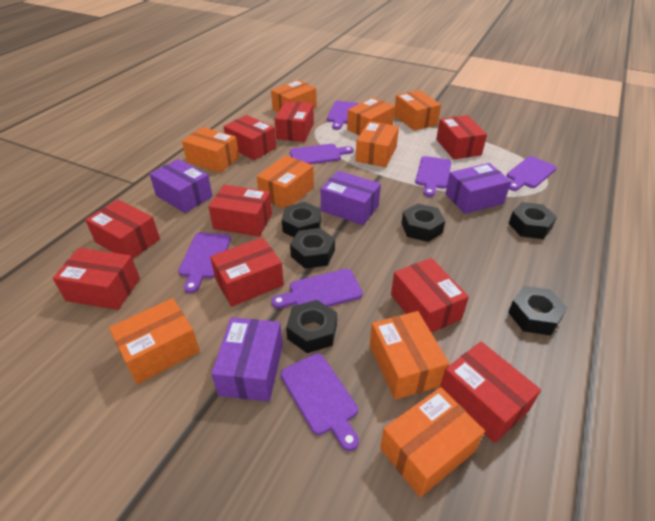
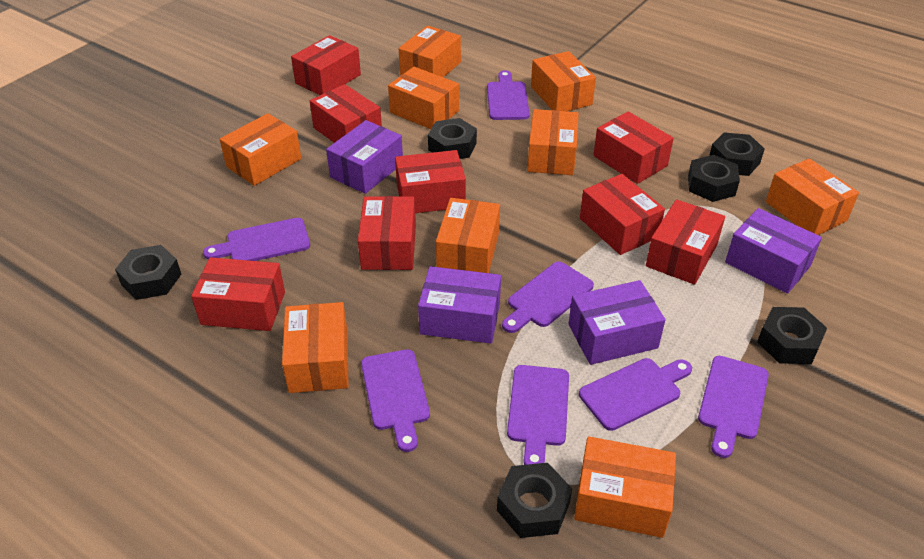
red box: [53,248,140,310] [85,199,160,259] [208,185,272,237] [210,237,284,307] [224,115,276,160] [275,101,314,142] [391,258,469,333] [436,115,487,159] [440,341,541,443] = 9 -> [191,257,285,331] [291,35,361,95] [310,84,382,143] [358,196,416,270] [395,150,466,213] [580,174,665,255] [593,111,674,184] [646,199,725,285] = 8

